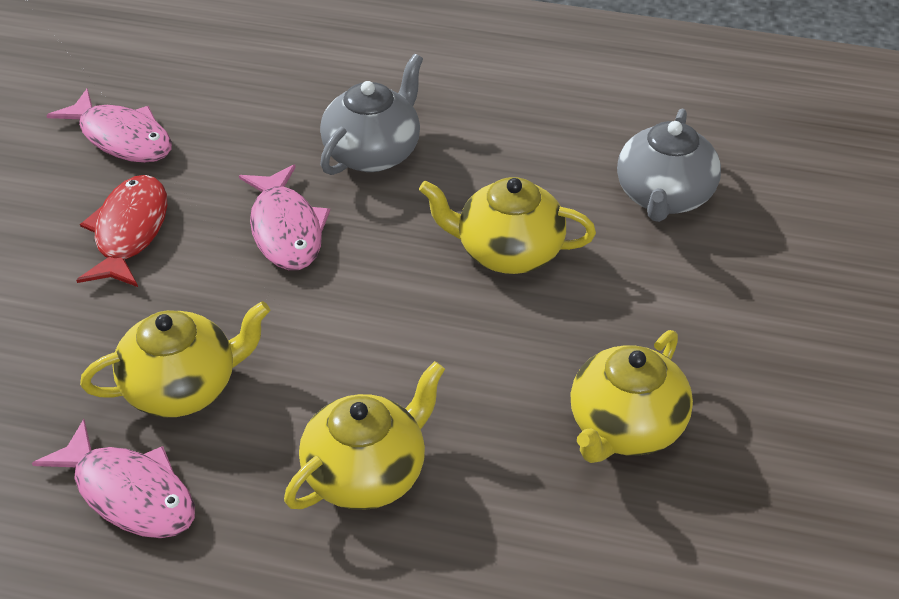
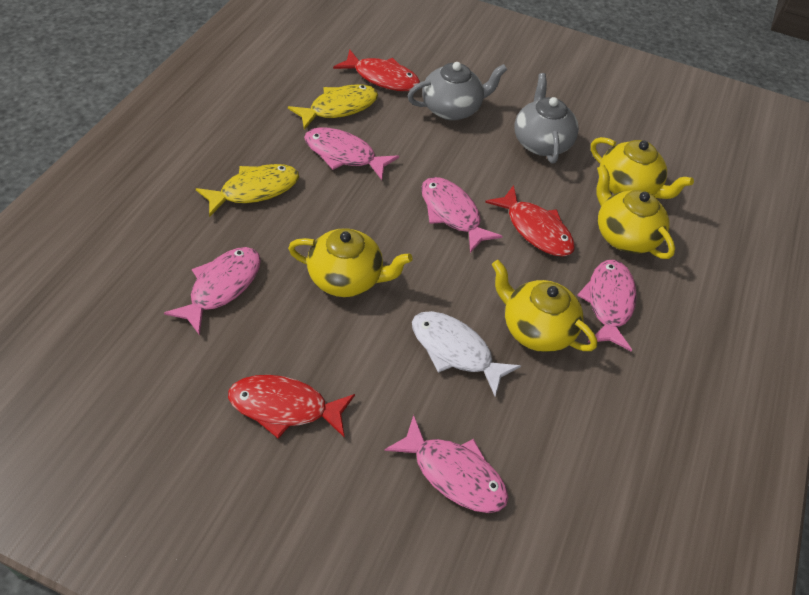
pink fish: [32,419,195,538] [46,88,172,163] [239,164,330,270] = 3 -> [164,247,261,335] [304,127,399,180] [384,415,509,513] [421,177,503,253] [577,260,637,351] = 5
red fish: [76,175,167,287] = 1 -> [228,375,355,439] [333,50,420,91] [485,185,575,257] = 3
white fish: none = 0 -> [412,311,521,396] = 1
yellow fish: none = 0 -> [196,164,299,217] [288,84,378,130] = 2

